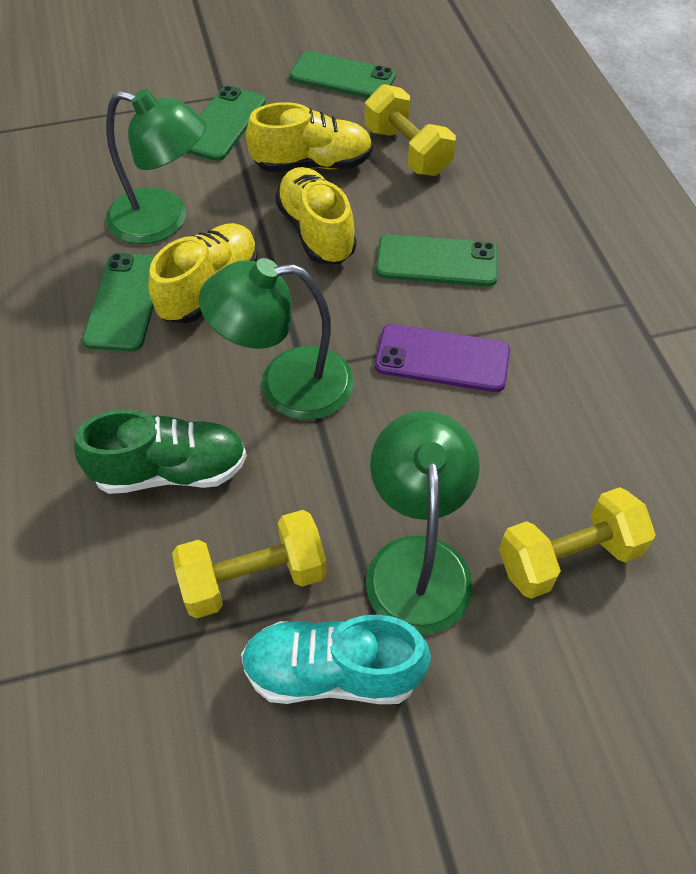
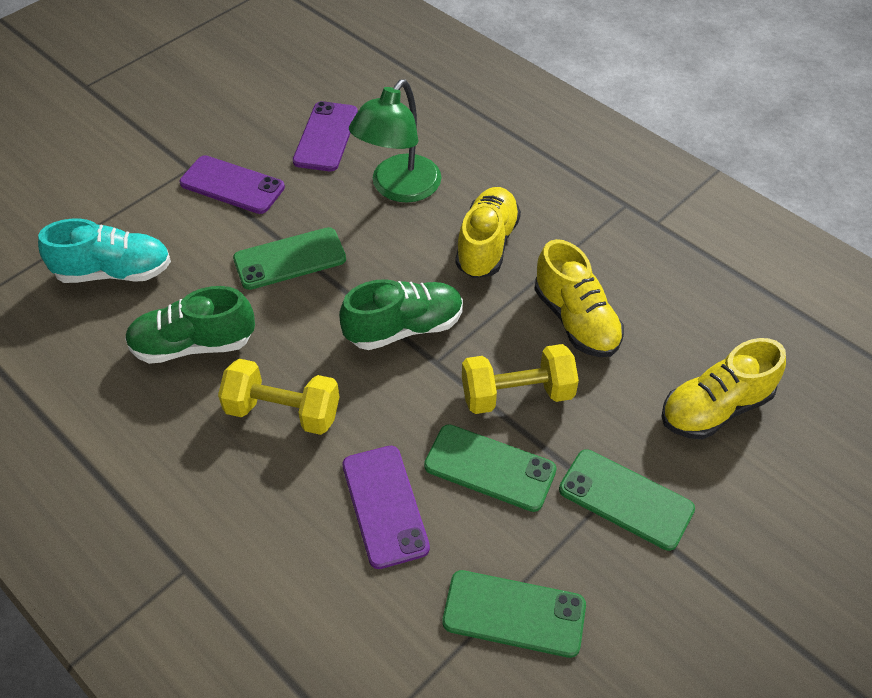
green lamp: [106,89,206,244] [199,258,354,420] [366,411,480,635] = 3 -> [349,79,441,202] = 1
green shoe: [74,409,247,494] = 1 -> [125,286,255,364] [339,279,463,350] = 2
purple phone: [375,324,510,392] = 1 -> [179,155,285,214] [293,101,358,171] [342,446,430,569] = 3
yellow dumbbell: [172,510,327,618] [365,84,456,176] [499,487,656,599] = 3 -> [218,359,340,435] [462,344,579,414] = 2

